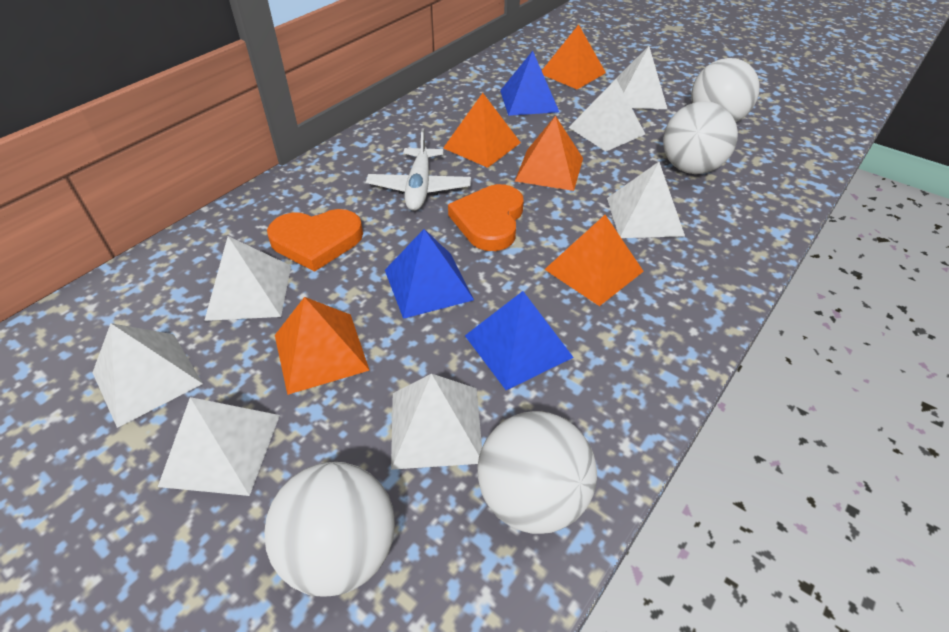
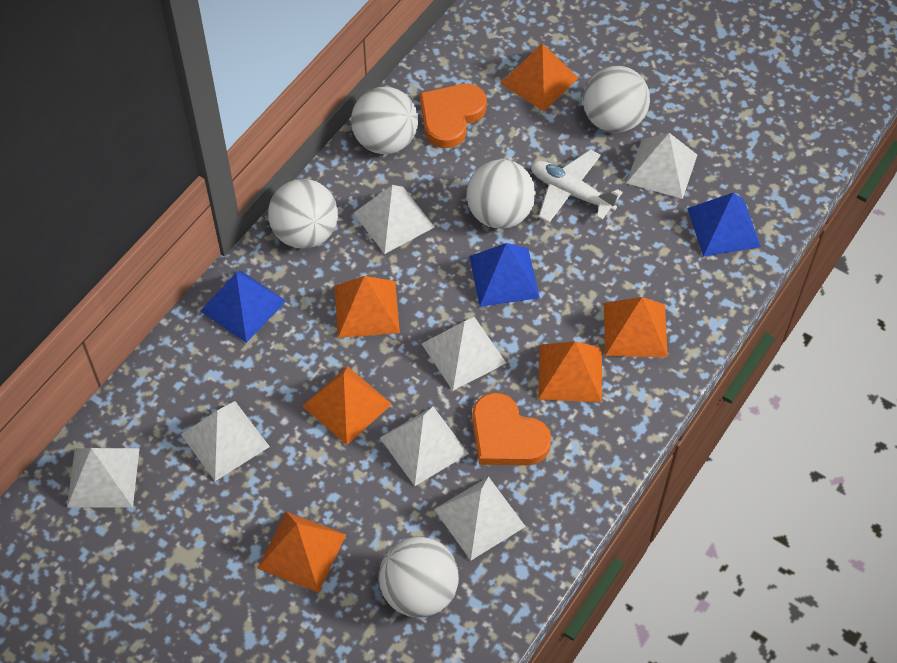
orange pyramid: [275,297,370,395] [443,93,521,168] [515,116,583,191] [542,24,606,89] [544,215,644,306] = 5 -> [257,512,346,593] [303,366,392,445] [335,276,400,338] [500,43,578,111] [538,341,602,402] [604,297,668,358] = 6
white ball: [264,462,395,596] [477,411,597,534] [663,101,738,174] [691,58,760,122] = 4 -> [268,179,338,249] [351,87,418,154] [379,537,459,618] [467,159,536,229] [583,66,650,133] = 5

